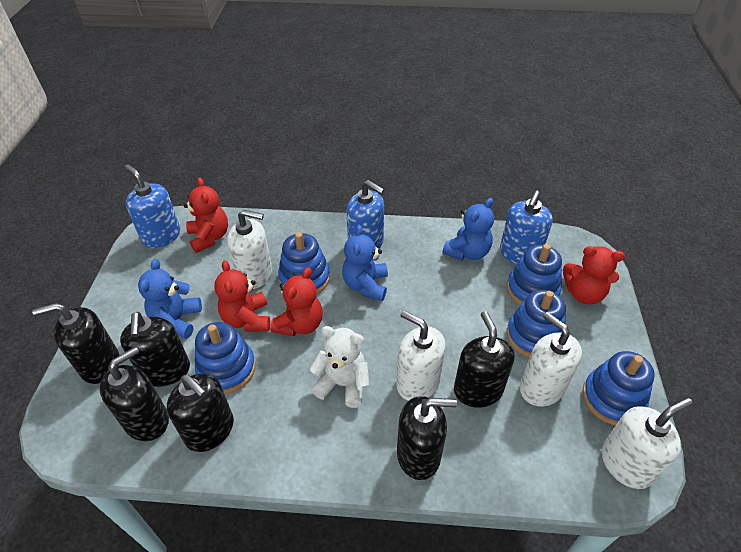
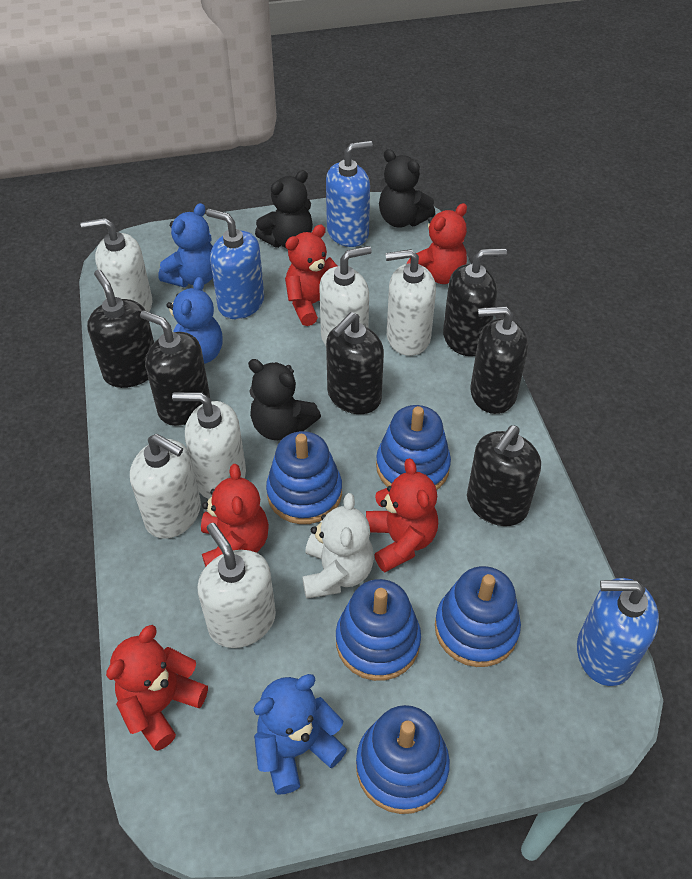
black teddy bear: none = 0 -> [248,359,321,440] [255,170,313,248] [379,149,435,228] = 3
red teddy bear: [184,177,228,253] [214,260,270,332] [270,268,323,336] [563,246,625,304] = 4 -> [106,625,208,751] [201,464,269,567] [285,225,337,326] [366,458,438,572] [406,203,467,284] = 5
white soap dispenser: [227,209,272,289] [397,310,446,401] [520,312,582,407] [602,398,693,489] = 4 -> [81,218,152,312] [130,434,201,539] [172,392,246,499] [198,523,276,648] [320,246,372,346] [385,249,436,356] = 6

